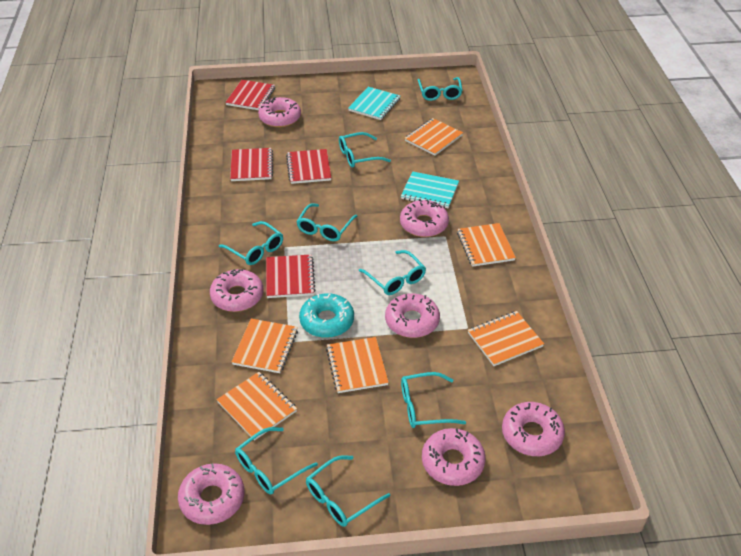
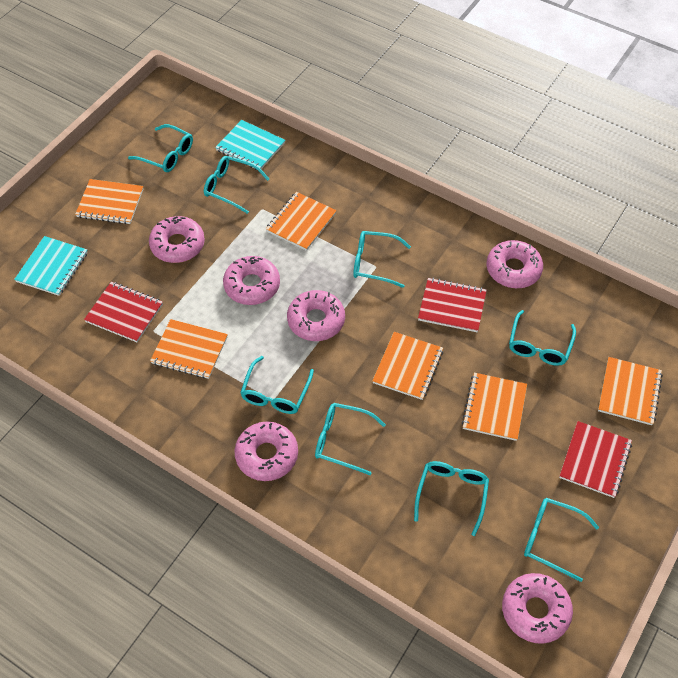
pink donut: [178,463,245,525] [210,269,264,312] [258,97,301,127] [385,293,440,338] [400,199,449,237] [422,428,486,486] [502,402,565,456] = 7 -> [149,216,205,263] [223,256,280,305] [234,421,298,481] [287,290,345,341] [486,240,543,288] [502,573,573,644] = 6
red notebook: [225,80,275,110] [230,148,273,181] [266,254,315,298] [286,149,332,184] = 4 -> [84,282,163,342] [418,278,487,332] [559,421,632,498] = 3
turquoise donut: [299,293,354,338] = 1 -> none = 0

